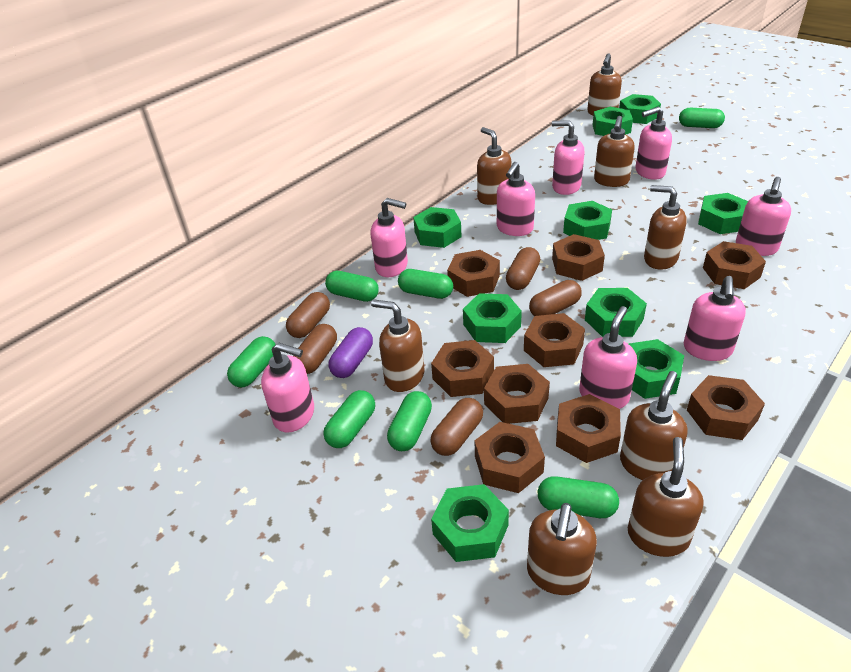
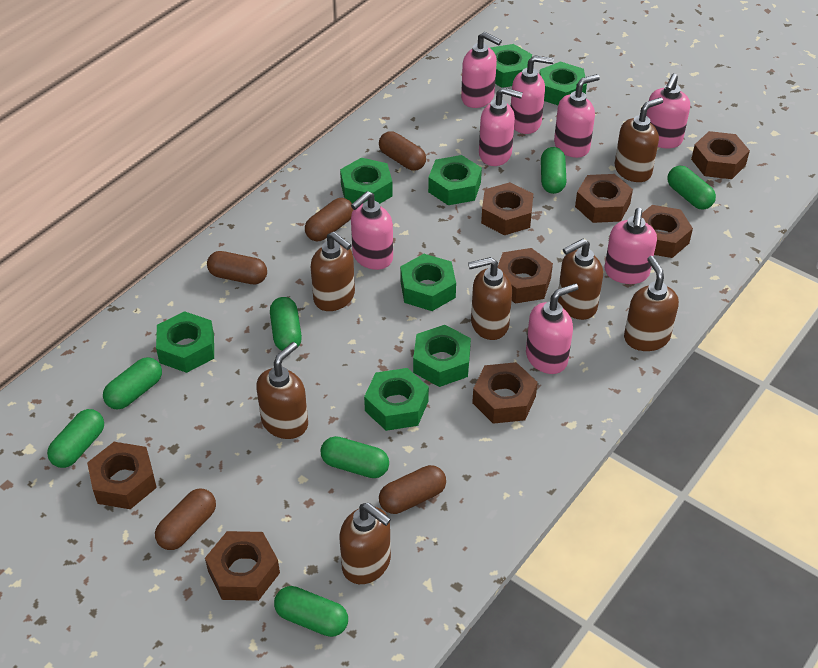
brown nut: [431,340,494,397] [447,250,500,297] [474,422,545,493] [484,364,550,424] [524,313,585,367] [552,234,605,281] [556,394,621,463] [687,375,765,440] [703,241,766,289] = 9 -> [87,442,157,509] [205,531,280,601] [472,362,538,424] [481,182,533,235] [498,248,553,304] [575,174,633,223] [642,205,693,258] [691,131,750,179] = 8
brown soap dispenser: [371,299,424,392] [477,127,511,205] [527,503,597,595] [587,53,622,116] [594,116,635,187] [620,371,687,480] [628,437,703,557] [644,185,687,270] = 8 -> [256,342,308,439] [311,232,355,311] [340,503,391,584] [468,257,512,340] [558,239,603,320] [615,97,663,182] [624,256,679,351] = 7
green nut: [413,207,461,248] [431,484,509,562] [463,293,522,343] [563,201,612,240] [585,288,647,337] [593,107,633,136] [619,94,661,124] [629,339,684,399] [698,193,748,234] = 9 -> [156,311,214,373] [340,157,393,204] [364,368,429,431] [400,254,456,311] [413,325,471,387] [428,155,482,205] [490,44,532,88] [539,61,587,105] = 8
purple capsule: [329,327,373,378] = 1 -> none = 0

